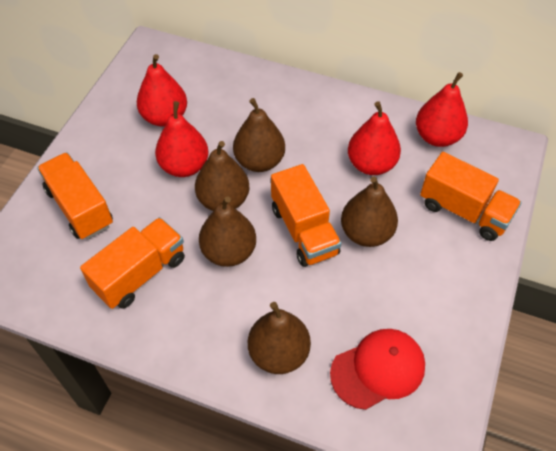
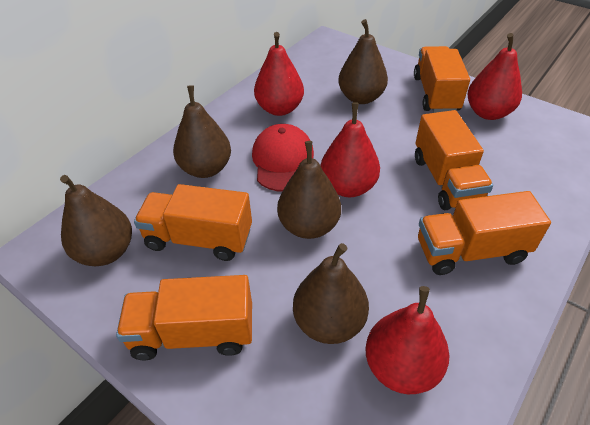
orange truck: [37,152,113,240] [80,217,185,309] [271,164,341,267] [420,152,522,241] = 4 -> [116,275,252,360] [134,184,252,261] [414,46,470,113] [415,110,493,210] [418,191,551,275] = 5

